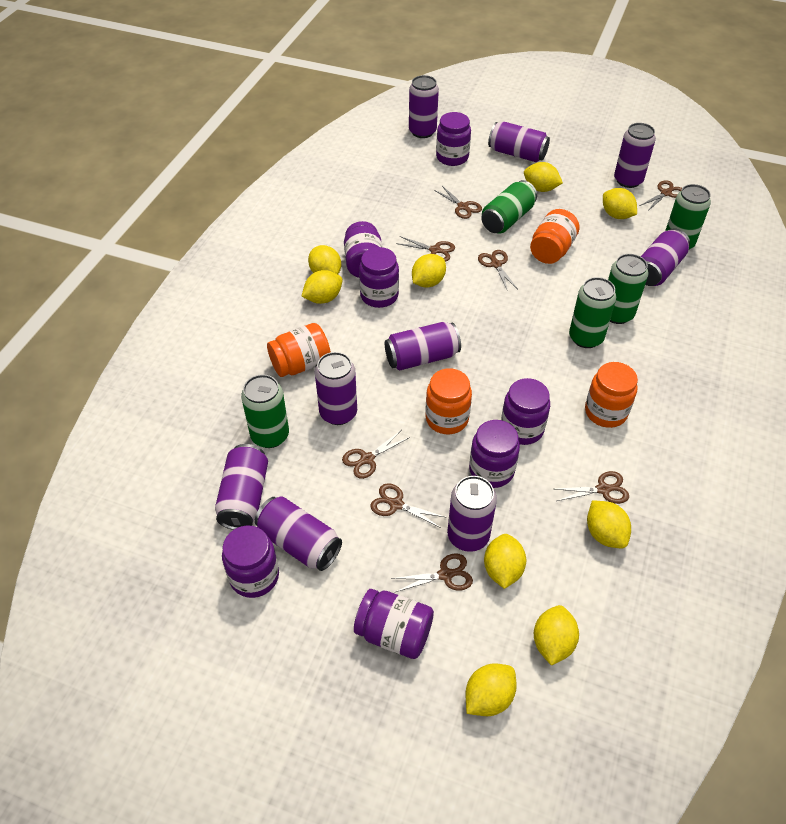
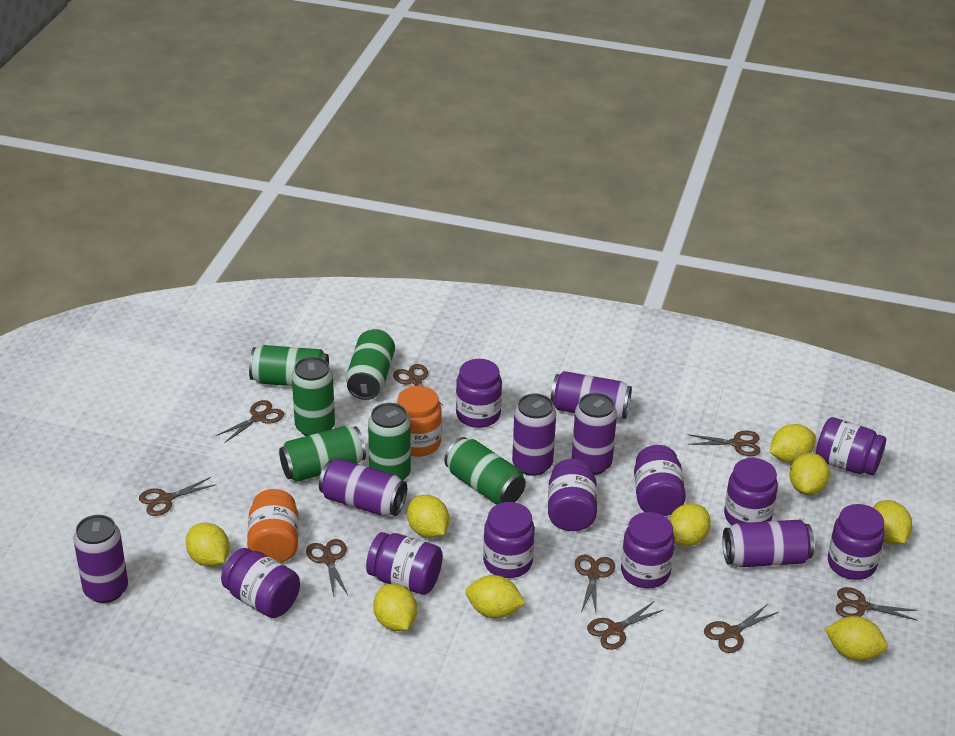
brown scissors: [342,430,410,479] [370,483,447,528] [391,553,473,592] [396,236,455,262] [434,186,482,219] [478,250,518,291] [556,471,629,504] [639,180,682,211] = 8 -> [139,477,217,516] [216,400,284,443] [306,539,348,598] [393,364,443,406] [575,555,615,612] [587,602,663,650] [687,431,761,456] [704,604,779,653] [836,587,918,621] = 9
green can: [241,374,289,448] [481,180,537,234] [569,277,616,348] [608,254,648,324] [665,184,711,249] = 5 -> [249,345,329,386] [279,426,366,482] [292,357,335,436] [346,329,395,400] [368,403,411,481] [444,437,526,505] = 6
orange jar: [267,323,331,377] [426,368,472,434] [530,209,580,264] [585,362,638,428] = 4 -> [247,489,299,563] [397,386,442,456] = 2
purple can: [215,444,268,530] [255,496,342,571] [315,352,357,425] [385,322,461,371] [409,75,439,138] [447,476,497,552] [488,121,550,162] [614,123,656,188] [641,228,690,286] = 9 -> [73,515,128,603] [319,458,407,516] [512,394,556,476] [551,371,632,420] [572,393,617,475] [722,520,814,568] = 6
purple jar: [222,526,279,598] [344,221,383,278] [354,589,434,659] [359,247,399,308] [436,112,471,166] [469,420,520,488] [501,378,550,445] = 7 -> [221,548,300,618] [366,532,443,595] [456,359,502,428] [483,502,535,578] [548,459,597,531] [621,512,675,588] [634,445,686,516] [724,458,778,525] [816,417,886,476] [828,504,885,580] = 10

